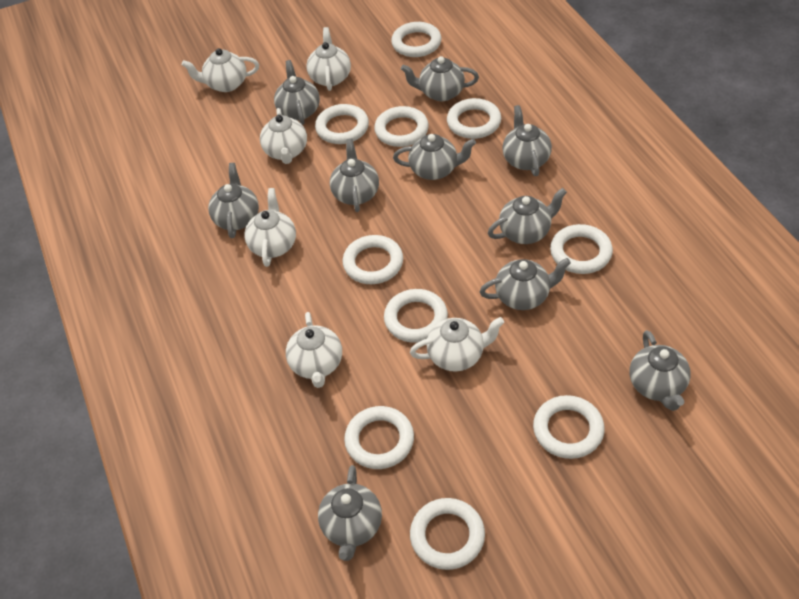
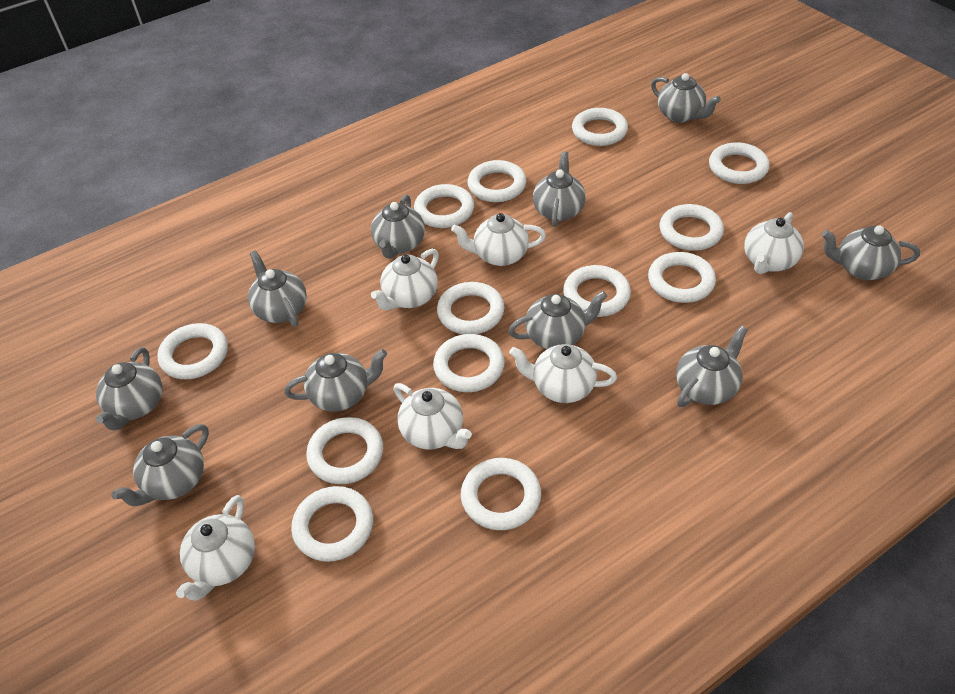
white ring: [315,104,369,144] [343,235,403,284] [344,406,414,469] [374,106,429,147] [384,289,448,343] [391,22,441,57] [410,498,485,570] [447,98,501,139] [533,395,605,459] [550,224,613,274] = 10 -> [157,323,228,379] [291,486,373,562] [306,417,383,484] [414,184,474,228] [433,334,505,392] [437,282,505,334] [461,458,541,530] [468,160,527,202] [563,265,631,317] [572,108,628,146] [648,252,716,303] [659,204,724,251] [709,142,770,184] = 13

